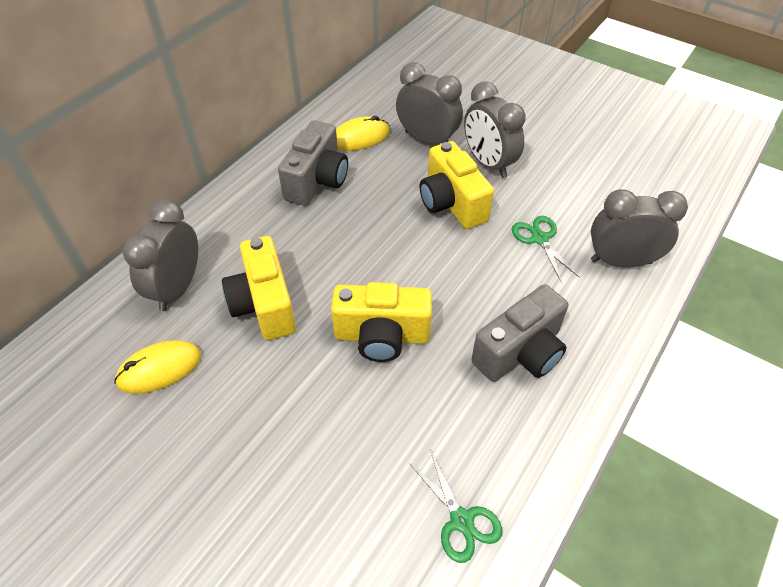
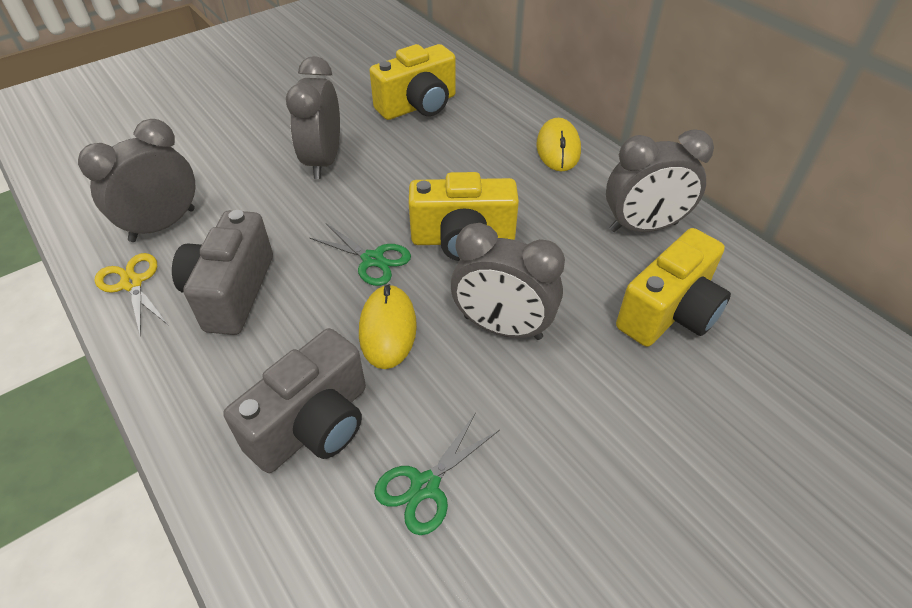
yellow scissors: none = 0 -> [95,253,169,336] = 1

